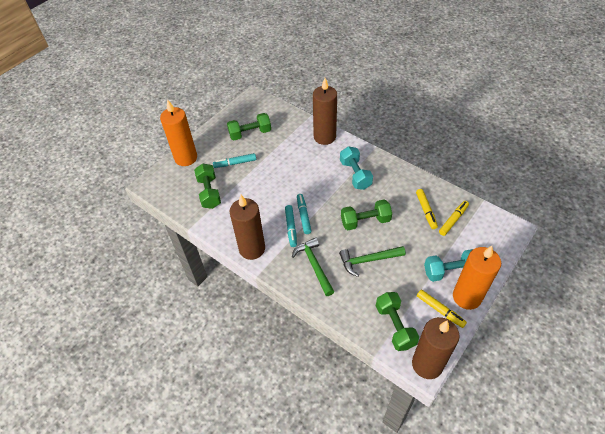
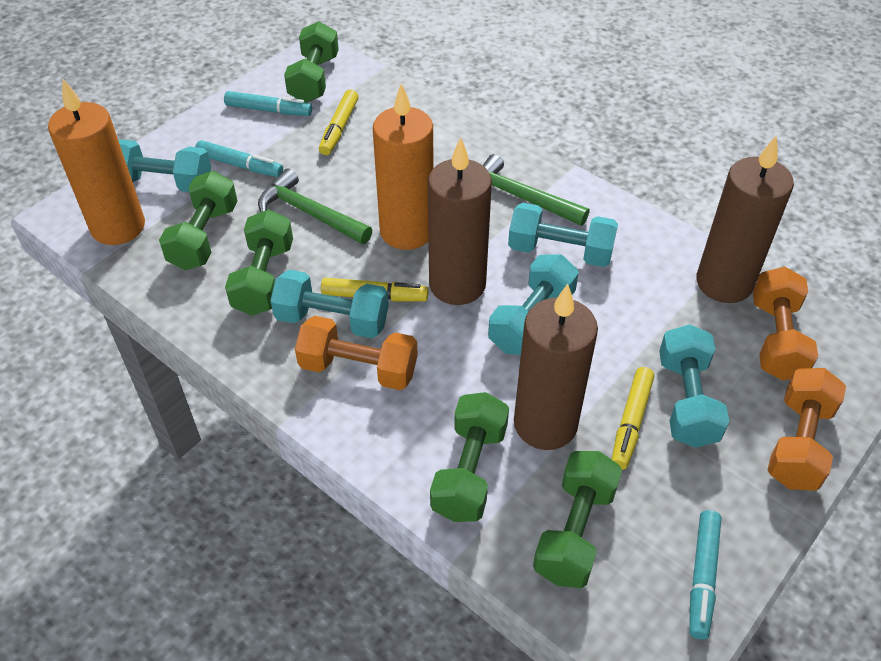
green dumbbell: [194,163,221,209] [227,113,271,140] [341,199,392,230] [376,292,419,351] = 4 -> [159,171,237,270] [225,209,293,316] [284,21,339,103] [430,392,509,522] [533,451,622,588] = 5
orange dumbbell: none = 0 -> [295,316,418,390] [753,267,818,381] [767,368,846,491] = 3
turquoise dumbbell: [340,146,373,190] [424,249,473,282] = 2 -> [118,139,211,192] [270,270,389,338] [488,254,579,355] [508,203,618,267] [659,324,729,448] = 5

